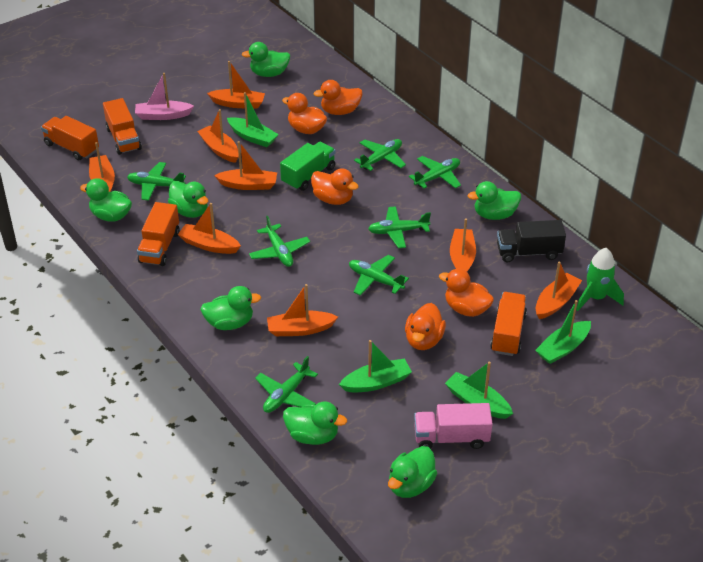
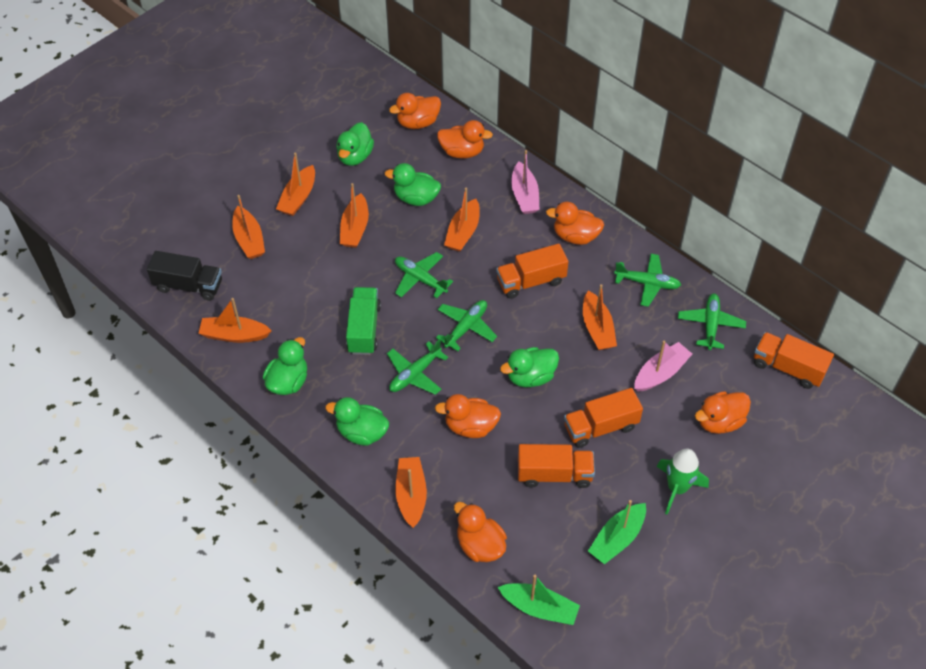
green boat: [227,92,279,147] [339,340,412,392] [445,362,513,419] [535,300,591,364] = 4 -> [498,575,580,625] [588,500,646,564] = 2
green duck: [80,178,132,222] [168,181,208,218] [200,286,261,330] [242,42,290,77] [283,401,347,445] [388,446,437,498] [468,181,521,220] = 7 -> [263,337,307,395] [325,397,389,446] [336,122,374,166] [385,163,441,206] [500,347,559,387] = 5
green plane: [127,162,186,201] [249,216,310,267] [255,356,318,413] [349,255,409,296] [354,139,406,171] [368,206,431,248] [409,156,461,189] = 7 -> [387,339,448,395] [395,252,453,298] [436,300,497,351] [614,254,681,307] [678,293,746,350] = 5
orange boat: [89,142,115,192] [178,203,241,254] [197,109,239,163] [207,61,265,109] [214,141,277,190] [267,284,338,336] [450,218,476,272] [536,262,582,319] = 8 -> [198,298,272,343] [232,195,265,259] [276,153,315,216] [340,183,369,248] [396,457,427,528] [444,188,480,252] [583,284,617,350] = 7
orange duck: [282,93,327,134] [311,168,359,205] [314,80,362,115] [405,303,446,350] [439,269,494,317] = 5 -> [389,93,441,129] [435,394,501,438] [437,120,493,158] [454,502,507,562] [546,202,604,245] [695,391,751,434] = 6
pink boat: [135,73,194,120] = 1 -> [511,150,539,214] [634,341,692,392] = 2
pink truck: [414,403,493,449] = 1 -> none = 0

